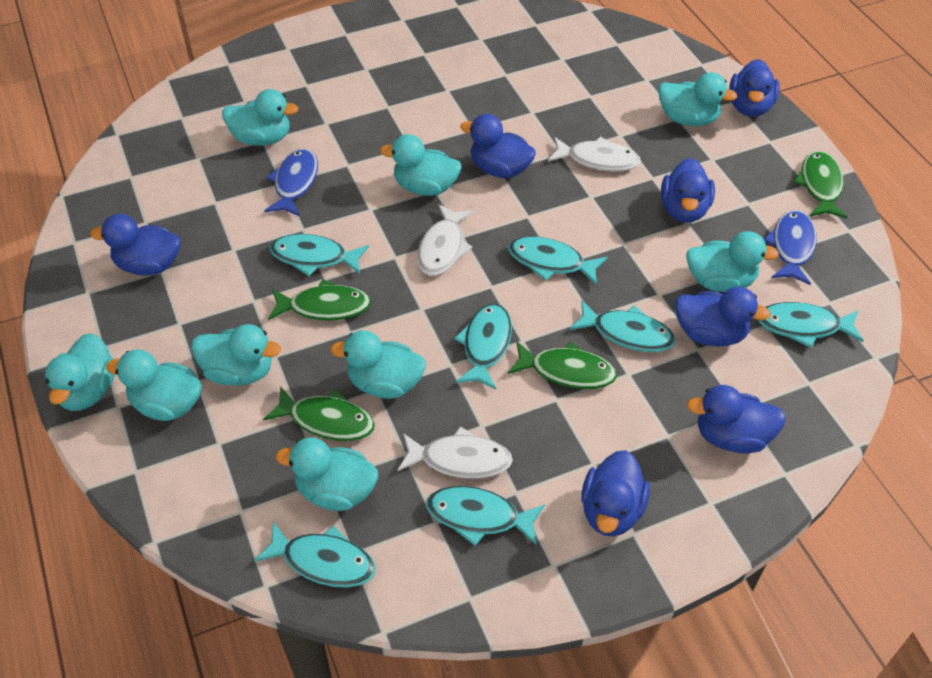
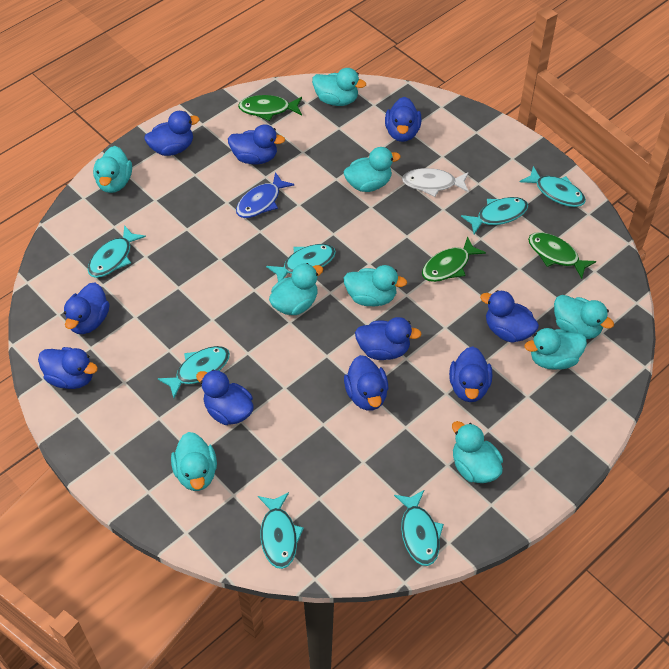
blue duck: [90,214,181,276] [460,114,536,178] [581,450,650,536] [661,158,715,223] [675,287,771,346] [687,385,786,454] [729,59,780,117] = 7 -> [38,347,98,389] [64,283,109,334] [145,111,200,156] [196,370,254,425] [228,124,285,164] [344,355,388,411] [355,317,421,360] [385,97,422,142] [449,346,492,402] [480,290,539,343] = 10
blue fish: [264,149,318,216] [764,210,817,285] = 2 -> [236,172,295,218] = 1
green fish: [263,387,375,441] [268,279,371,321] [508,341,617,389] [793,151,847,219] = 4 -> [238,95,302,121] [422,236,486,282] [528,232,597,279] = 3
white fish: [397,427,513,479] [417,204,473,276] [548,137,641,171] = 3 -> [402,168,469,197] = 1

